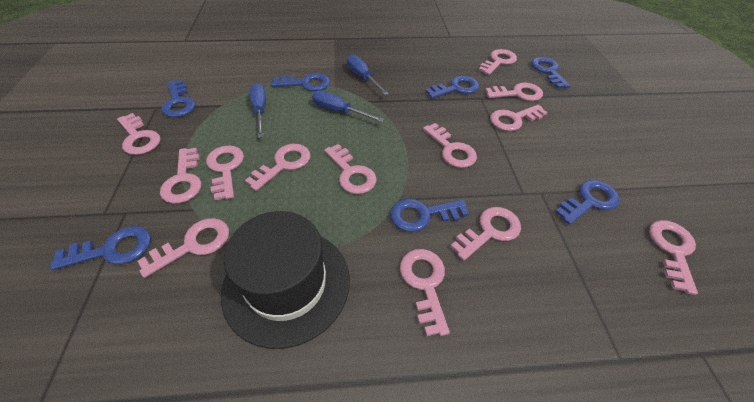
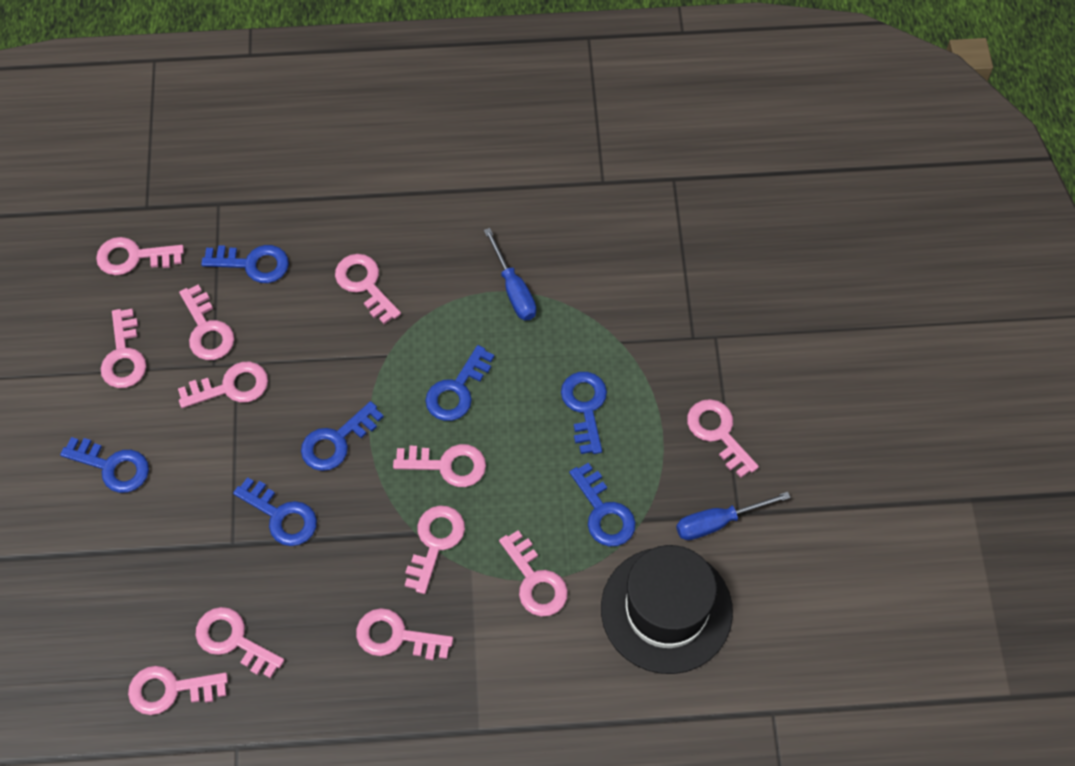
blue screwdriver: [250,84,266,138] [312,91,384,122] [347,55,389,95] = 3 -> [484,228,536,320] [676,492,791,540] = 2
pink key: [117,113,160,155] [138,218,229,278] [160,148,201,204] [206,145,244,200] [245,144,310,191] [324,144,376,194] [400,249,450,336] [423,123,477,168] [450,207,521,261] [479,49,517,75] [485,83,543,101] [490,105,547,131] [649,220,698,295] = 13 -> [96,237,184,275] [101,309,147,388] [128,666,228,715] [178,362,268,408] [179,285,234,360] [195,607,284,678] [335,254,401,324] [356,608,453,660] [393,444,486,487] [405,506,465,594] [499,530,568,617] [687,399,759,478] = 12

